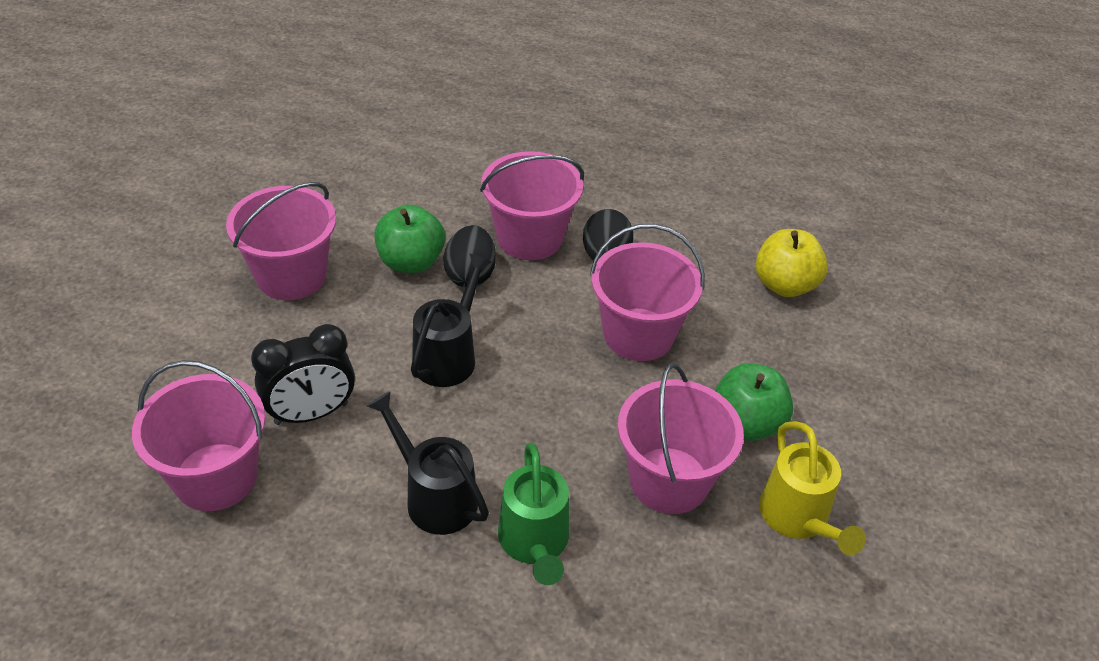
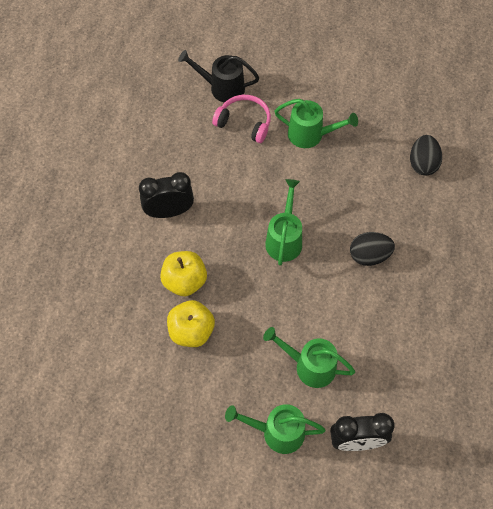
black clock: [251,324,355,425] = 1 -> [139,172,194,218] [330,413,395,451] = 2
black watering can: [367,391,489,535] [411,253,492,387] = 2 -> [178,50,259,103] = 1
green apple: [374,204,445,273] [715,363,793,441] = 2 -> none = 0
green watering can: [498,443,569,585] = 1 -> [225,404,326,454] [263,327,355,388] [265,179,302,266] [274,99,358,148] = 4
pink bucket: [132,360,265,511] [226,182,336,300] [480,151,584,260] [590,224,705,361] [618,363,744,514] = 5 -> none = 0
pink headphones: none = 0 -> [212,95,271,143] = 1
yellow apple: [756,229,828,297] = 1 -> [160,251,207,296] [167,300,215,347] = 2
yellow watering can: [759,421,866,555] = 1 -> none = 0

